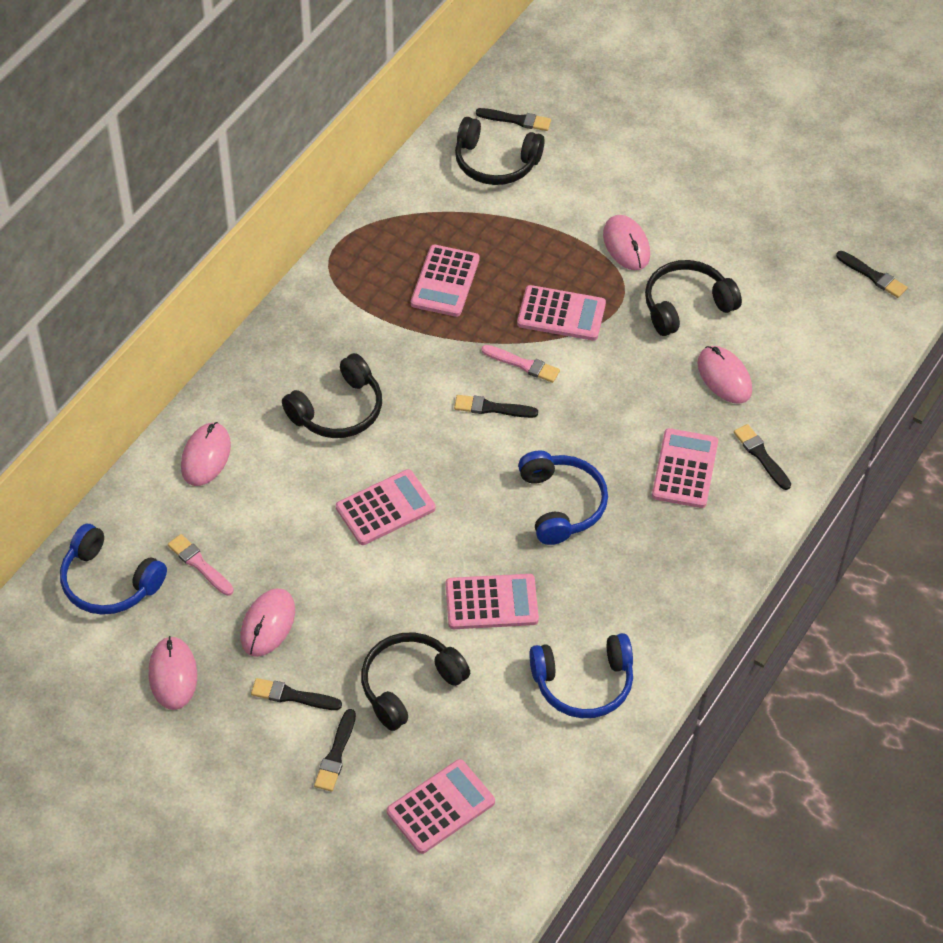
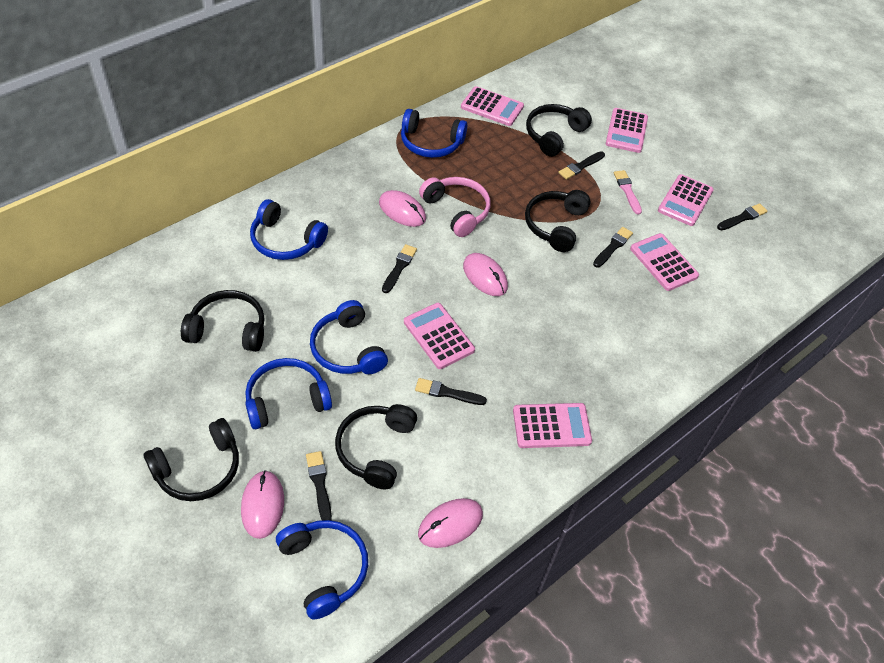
black headphones: [282,353,382,438] [361,632,470,731] [455,117,545,185] [645,260,742,336] = 4 -> [144,418,239,501] [181,290,265,352] [335,404,417,490] [525,190,591,252] [526,104,592,157] = 5
blue headphones: [60,524,167,615] [518,450,608,545] [529,633,633,718] = 3 -> [245,358,332,429] [250,199,328,260] [276,520,368,619] [310,300,388,374] [401,109,467,158] = 5
pink brush: [168,534,234,596] [482,345,560,383] = 2 -> [614,170,642,215] = 1
pink headphones: none = 0 -> [419,177,491,237] = 1
pink mouse: [148,636,197,710] [181,422,231,486] [241,588,295,657] [603,215,650,270] [697,346,752,404] = 5 -> [241,470,284,539] [379,190,426,227] [418,498,483,548] [463,253,508,296] = 4

